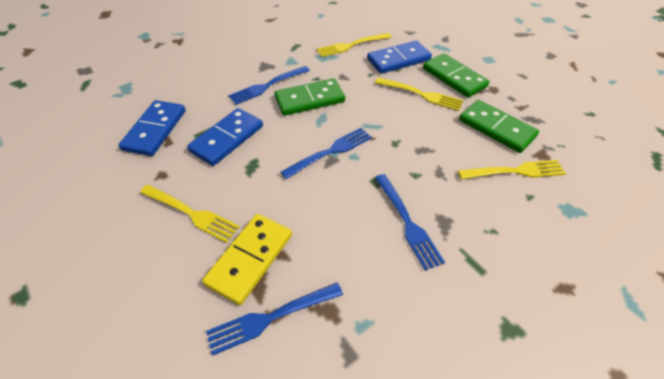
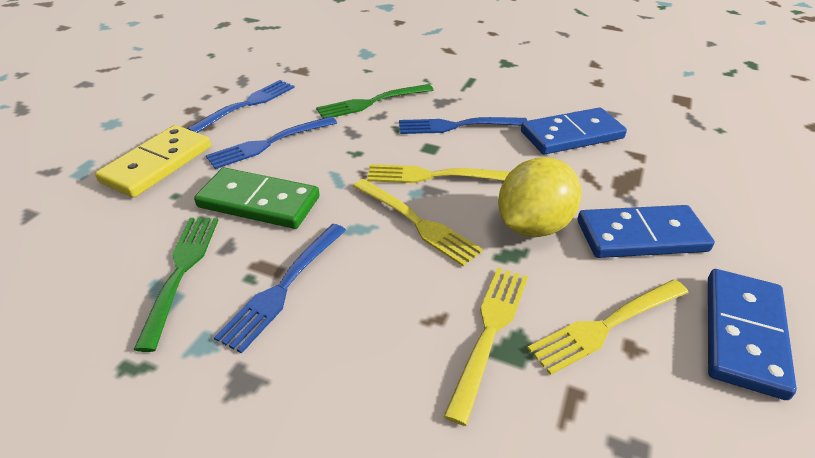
green domino: [274,78,345,116] [423,53,490,98] [459,100,539,153] = 3 -> [194,167,320,229] = 1
green fork: none = 0 -> [134,218,218,352] [316,84,434,118] = 2
yellow lemon: none = 0 -> [498,157,582,237] = 1

